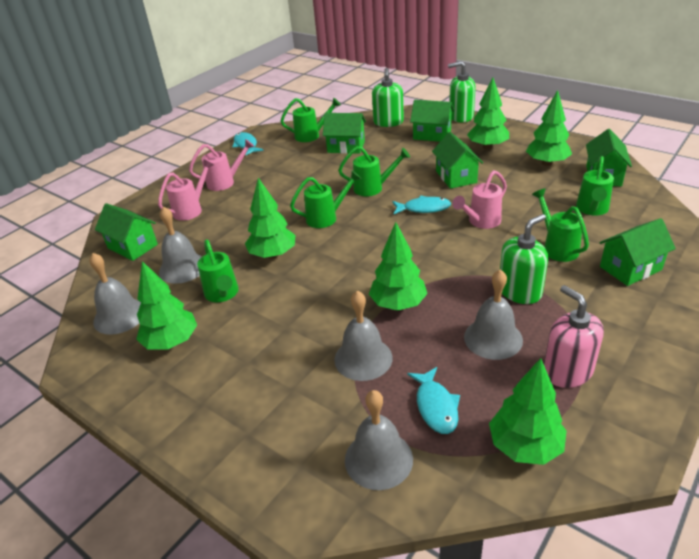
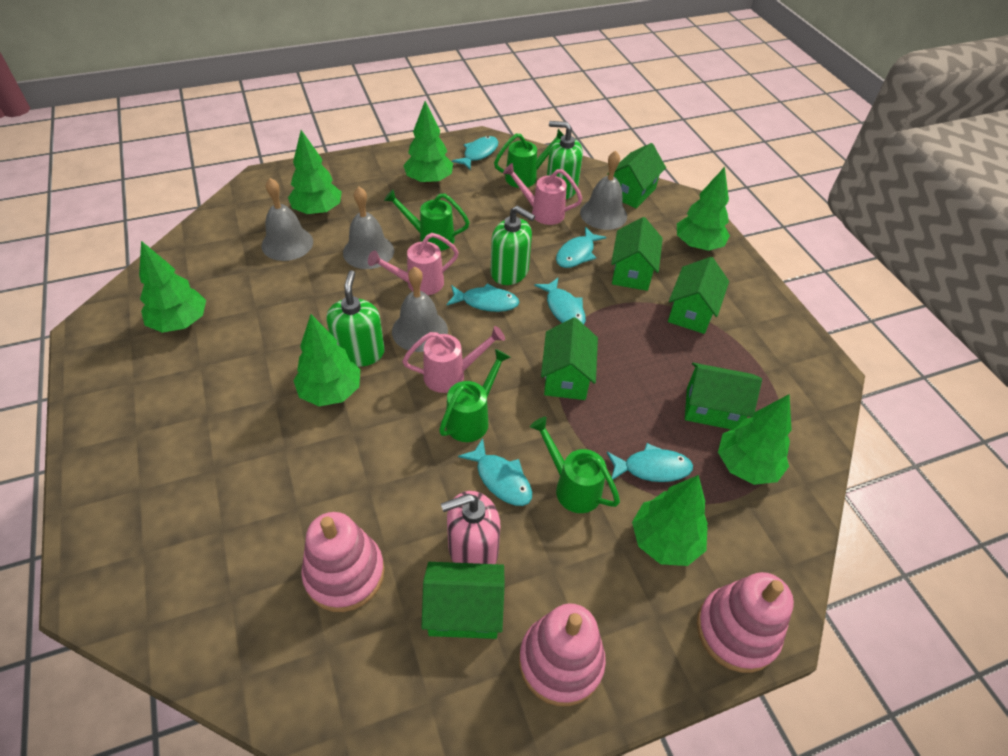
green tree: [136,261,197,350] [245,178,296,259] [369,222,427,311] [467,77,509,149] [489,358,567,465] [526,90,572,166] = 6 -> [139,241,206,333] [288,130,342,215] [293,314,360,406] [403,101,453,184] [632,475,708,566] [677,167,730,251] [718,394,792,485] = 7
green watering can: [197,240,239,302] [281,97,341,142] [290,171,361,228] [338,146,410,196] [532,189,589,262] [576,156,614,216] = 6 -> [384,189,470,251] [439,349,511,442] [494,129,564,188] [530,417,620,513] = 4
grey bell: [89,253,141,335] [159,206,202,284] [334,291,393,381] [345,390,413,490] [464,269,523,360] = 5 -> [261,178,313,261] [343,187,394,269] [392,267,448,352] [580,151,627,230] = 4
pink stacking toy: none = 0 -> [301,512,385,612] [519,604,606,706] [697,572,794,673] = 3
turquoise fish: [232,132,264,155] [392,196,451,214] [407,367,460,434] = 3 -> [447,283,519,312] [452,136,498,170] [458,438,532,506] [534,278,586,324] [556,227,606,268] [607,443,693,482] = 6

